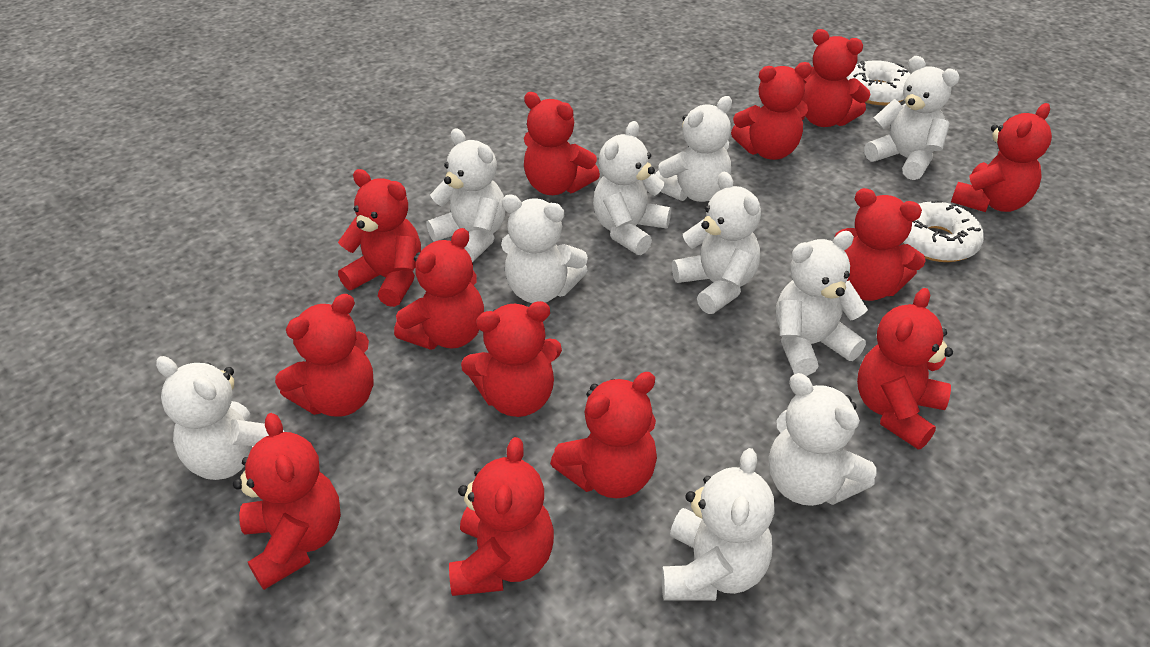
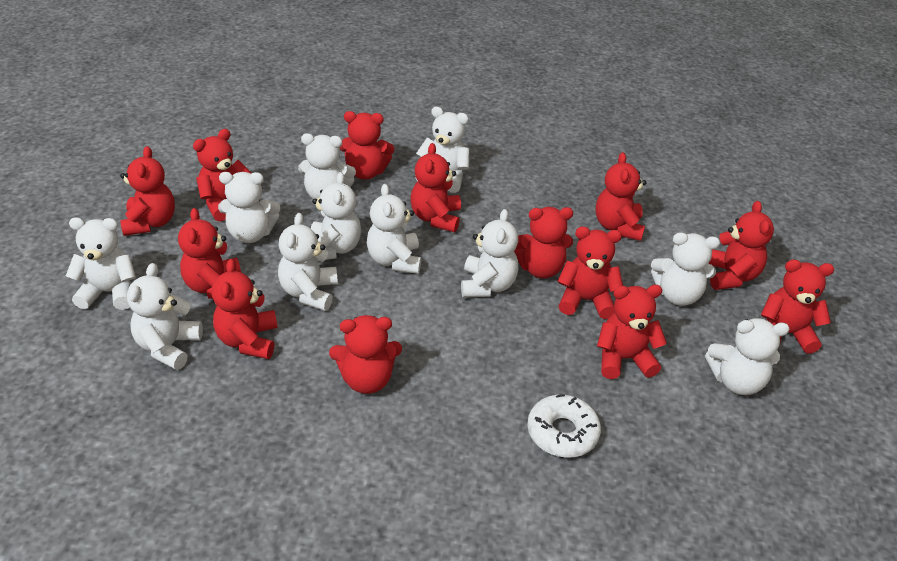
white donut: [846,60,911,105] [903,200,984,262] = 2 -> [527,394,601,458] = 1
white teddy bear: [156,356,284,480] [426,129,505,262] [501,194,588,303] [593,121,671,255] [655,96,732,202] [662,448,775,601] [672,172,761,314] [769,373,877,506] [776,231,868,376] [864,56,960,180] = 10 -> [66,217,136,310] [127,263,203,370] [218,172,280,243] [278,213,338,311] [298,133,356,199] [311,172,361,260] [367,184,421,274] [415,107,469,193] [461,209,518,298] [651,232,720,306] [705,318,790,395] = 11

